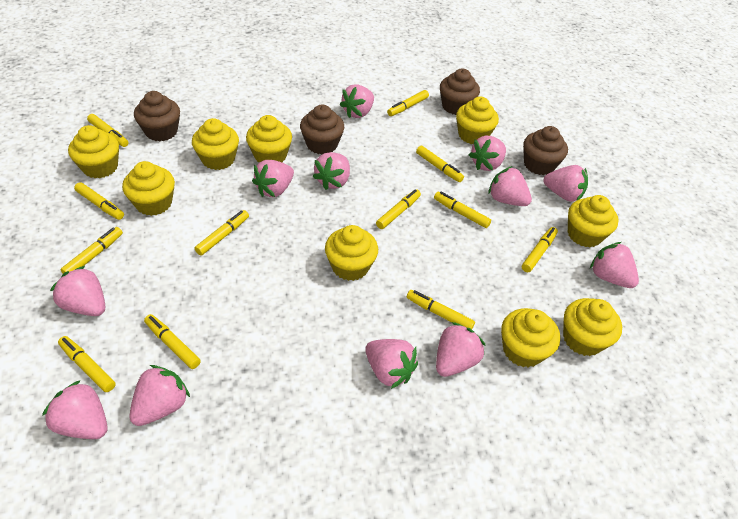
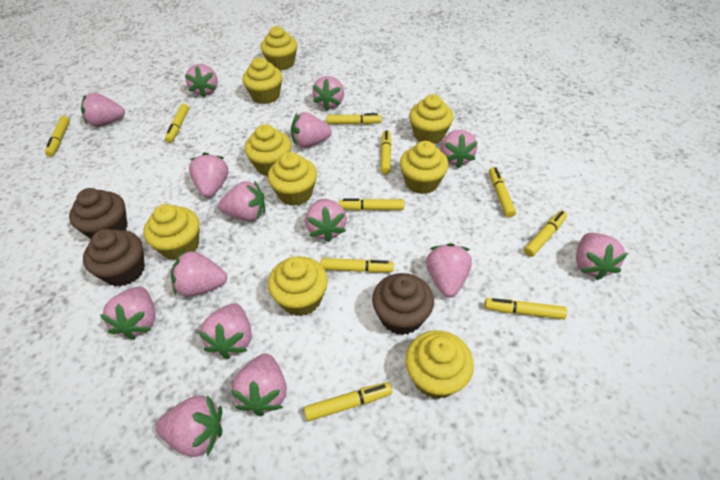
brown cupcake: [134,91,180,142] [300,105,344,154] [440,68,480,115] [523,126,568,175] = 4 -> [69,188,128,239] [83,229,145,287] [372,273,434,335] = 3
pink strawberry: [42,380,108,439] [50,266,105,316] [129,365,190,426] [252,160,294,197] [313,152,350,190] [340,84,374,118] [365,339,418,389] [436,322,486,377] [469,136,506,171] [488,166,532,206] [543,165,588,202] [590,242,639,288] = 12 -> [81,93,125,127] [100,287,156,340] [156,395,222,457] [171,251,227,297] [185,64,218,98] [189,152,229,198] [199,303,251,359] [218,180,265,221] [231,353,287,416] [291,112,332,148] [305,199,347,242] [312,76,344,110] [426,243,472,297] [440,130,477,168] [576,233,628,280] = 15
yellow marker: [58,336,116,392] [61,227,123,274] [74,182,124,220] [87,114,128,147] [144,314,201,369] [194,210,249,256] [376,189,421,229] [387,90,429,116] [407,290,475,329] [416,146,464,182] [434,192,491,228] [522,227,558,272] = 12 -> [45,116,70,157] [165,104,189,143] [304,382,392,421] [320,258,394,273] [326,113,382,124] [338,199,404,211] [381,130,392,174] [484,298,567,319] [489,167,516,218] [524,210,567,257] = 10

